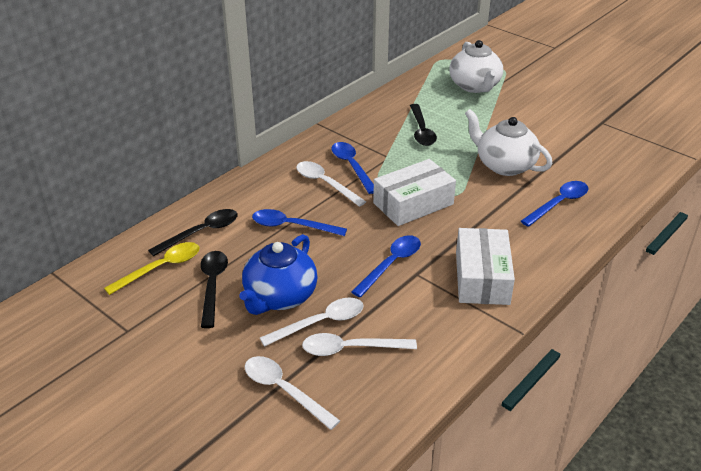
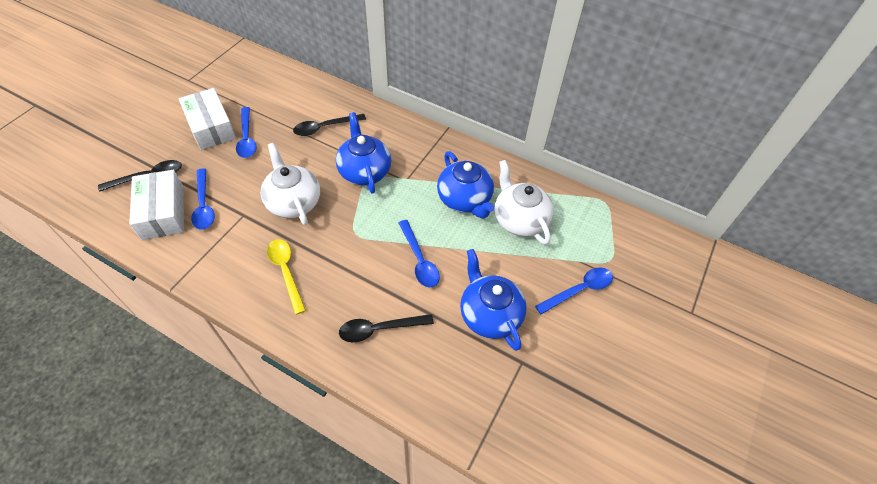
blue teapot: [239,234,318,315] = 1 -> [336,112,391,194] [437,151,494,219] [460,249,527,351] = 3
white spoon: [245,356,340,430] [260,297,364,347] [296,161,366,207] [302,333,417,356] = 4 -> none = 0

